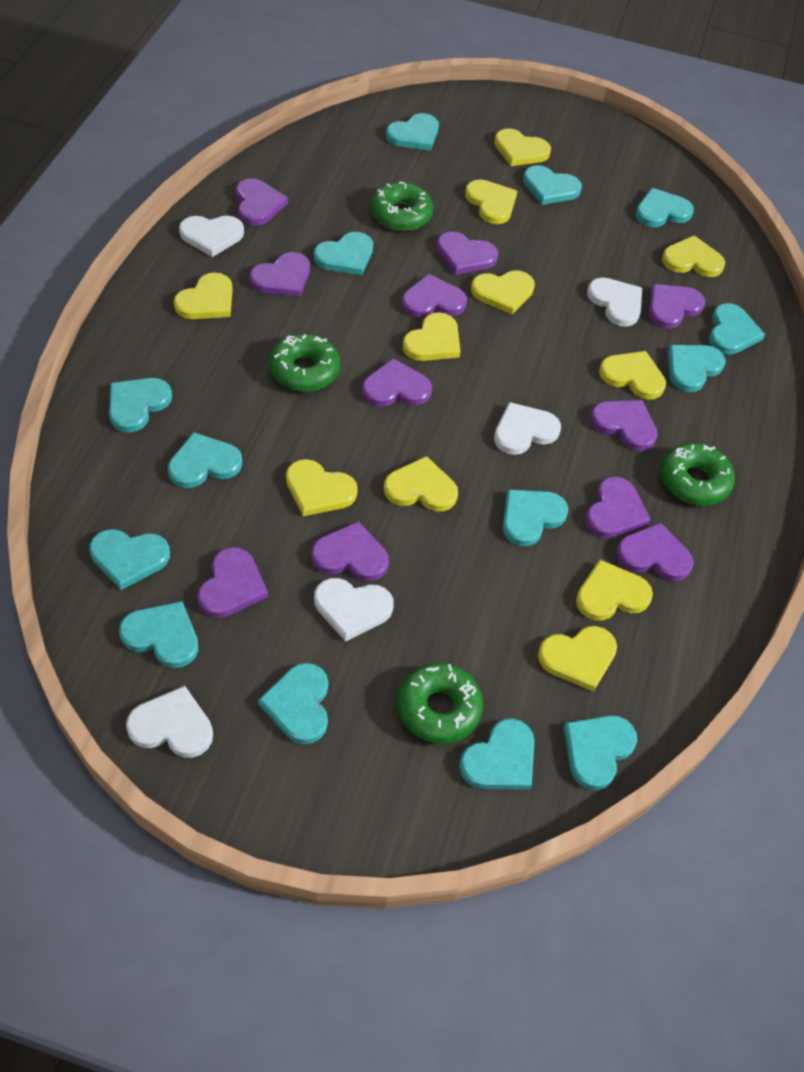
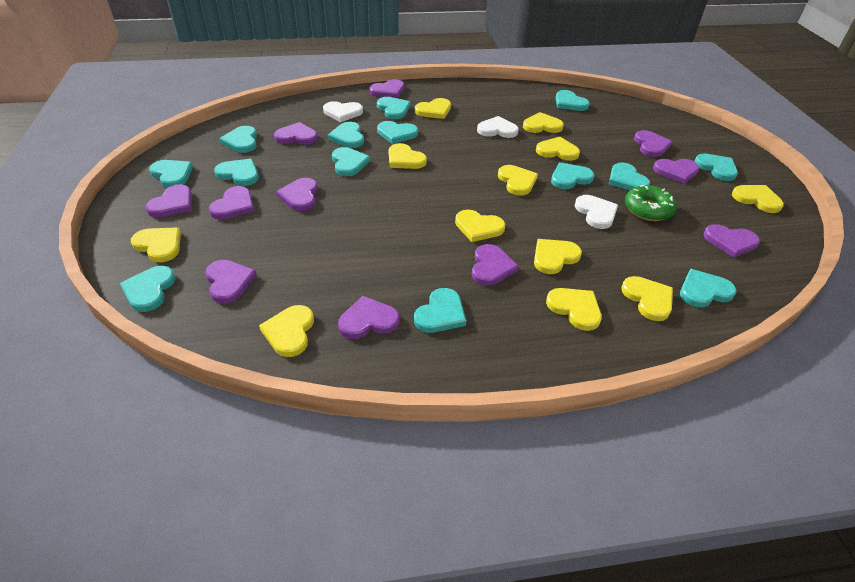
green donut: [269,334,340,392] [371,182,433,231] [397,663,483,744] [661,443,735,505] = 4 -> [625,185,677,221] = 1
white heart: [126,686,213,758] [179,216,244,257] [314,578,394,642] [494,402,561,455] [587,278,642,327] = 5 -> [323,101,363,122] [477,116,519,138] [575,195,618,229] = 3
yellow heart: [174,272,233,319] [286,459,358,516] [384,456,458,511] [403,312,461,361] [465,179,517,224] [471,270,535,314] [494,128,551,166] [538,626,617,692] [576,560,653,621] [599,351,666,399] [662,236,725,277] = 11 -> [131,227,181,262] [259,305,314,357] [388,143,427,169] [415,98,451,119] [455,210,505,242] [498,165,538,196] [523,112,564,133] [534,239,582,274] [536,137,580,161] [546,288,602,331] [622,276,673,321] [732,185,784,213] = 12

